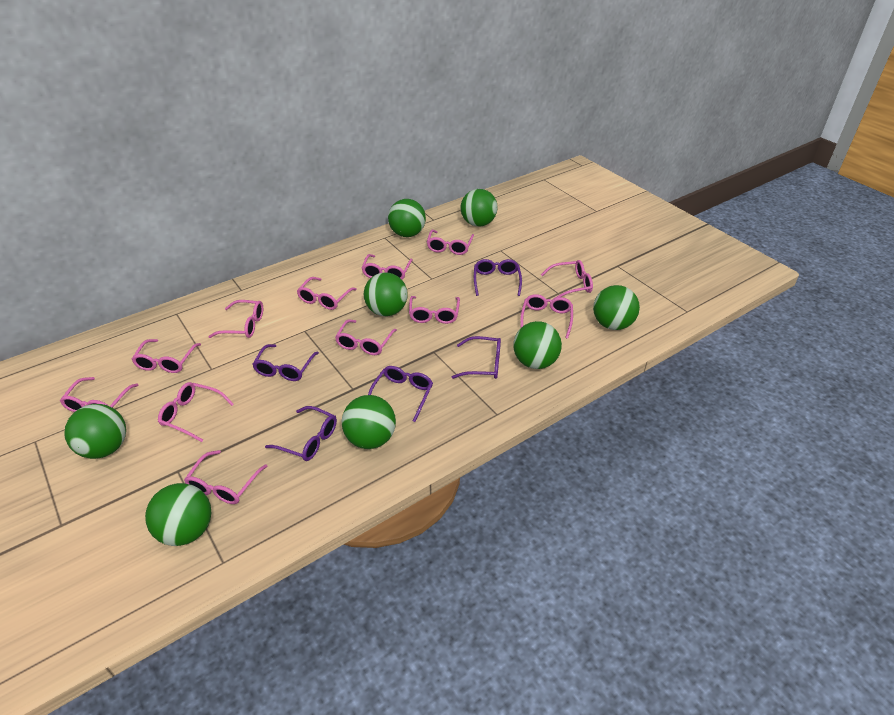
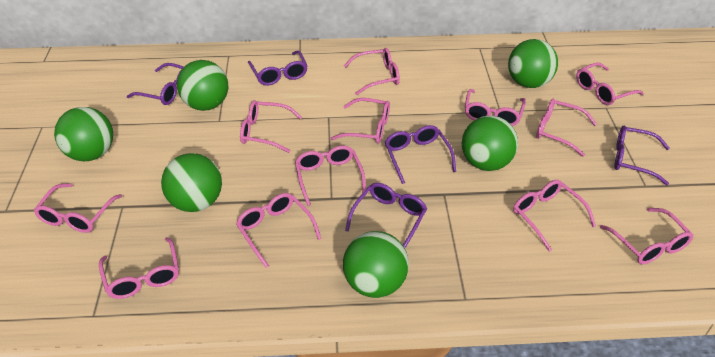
green ball: [64,404,126,459] [145,483,211,546] [342,395,396,449] [364,272,408,316] [388,199,426,237] [461,189,497,227] [513,321,562,369] [593,285,640,330] = 8 -> [54,107,113,161] [161,153,222,212] [177,60,228,111] [343,231,409,298] [462,116,518,171] [508,39,558,88] = 6

